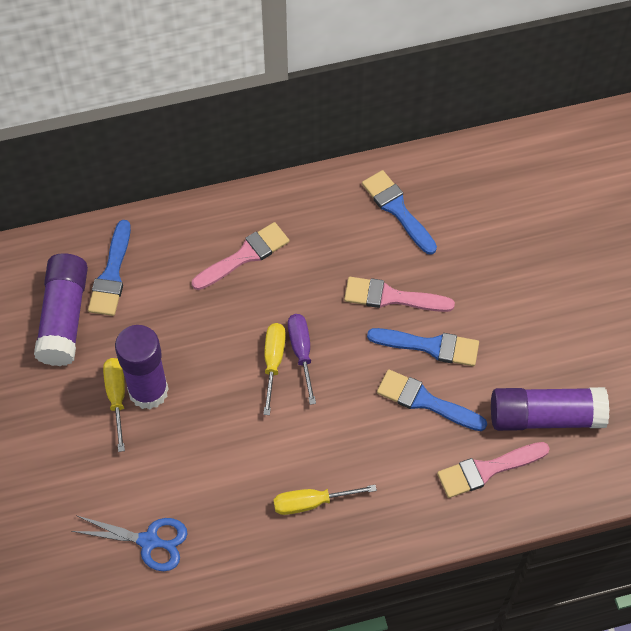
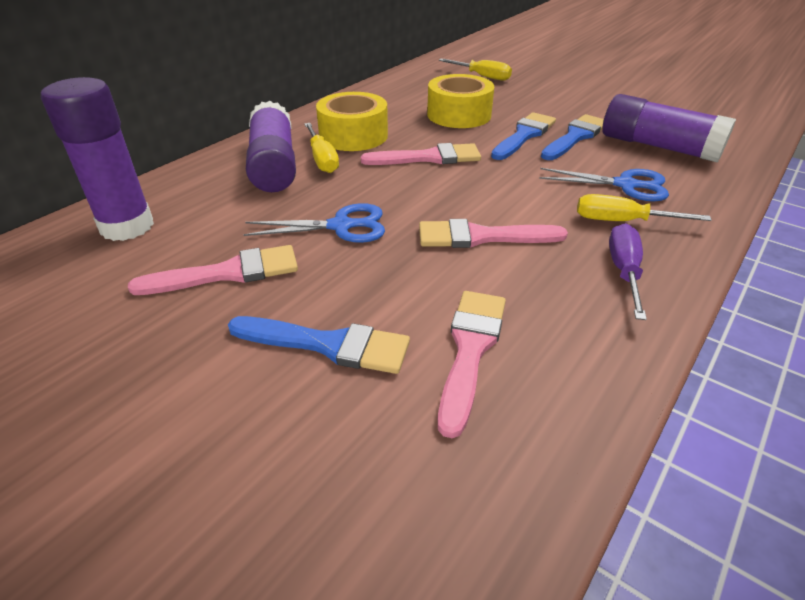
blue brush: [88,220,131,316] [362,170,437,255] [367,328,479,366] [377,369,487,431] = 4 -> [228,316,410,374] [491,112,556,160] [541,114,604,160] = 3
blue scissors: [71,516,187,571] = 1 -> [243,203,385,243] [539,168,669,202] = 2
pink brush: [192,222,289,290] [344,277,455,312] [437,442,550,498] = 3 -> [128,245,298,295] [361,143,481,165] [419,219,568,248] [438,291,506,438] = 4
yellow tape: none = 0 -> [316,92,388,151] [427,74,494,128] = 2

